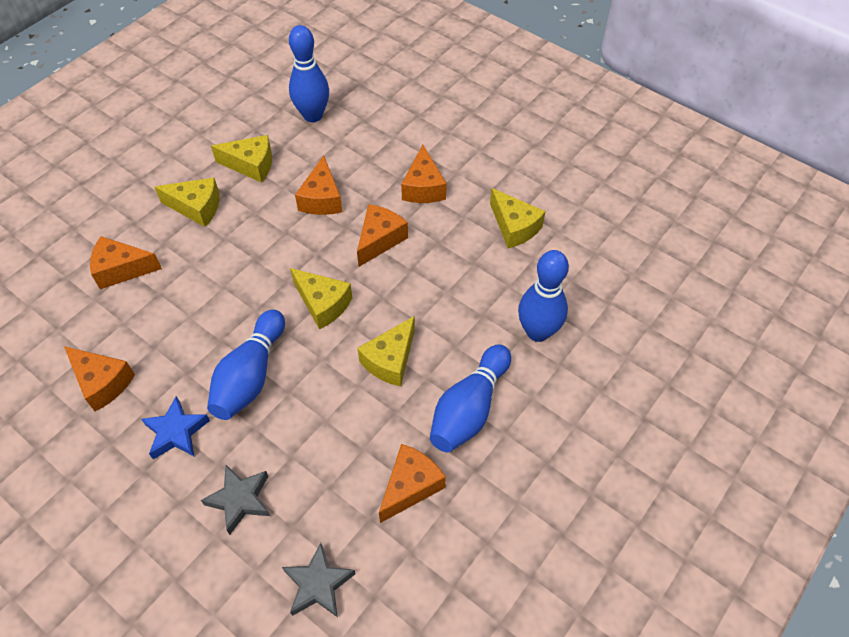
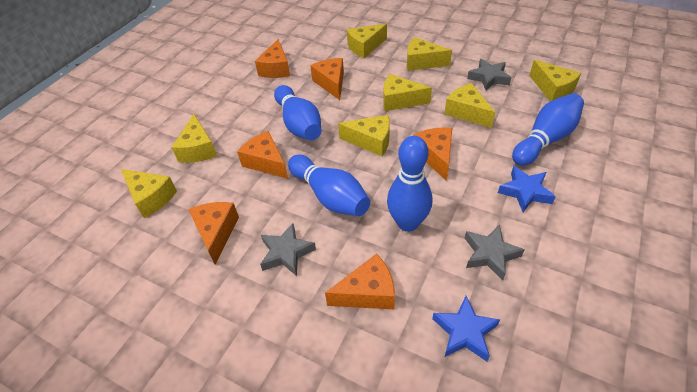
blue star: [141,396,210,459] = 1 -> [432,296,500,362] [498,166,556,212] = 2
grey star: [201,465,270,535] [282,543,355,617] = 2 -> [260,223,316,276] [465,225,524,280] [467,59,511,91] = 3
yellow cheese: [155,178,220,227] [211,135,272,183] [290,268,352,329] [357,316,415,386] [490,188,546,248] = 5 -> [121,169,177,218] [171,114,217,163] [338,115,390,156] [347,24,387,58] [383,74,432,111] [407,37,452,71] [444,83,495,128] [529,60,581,101] = 8

